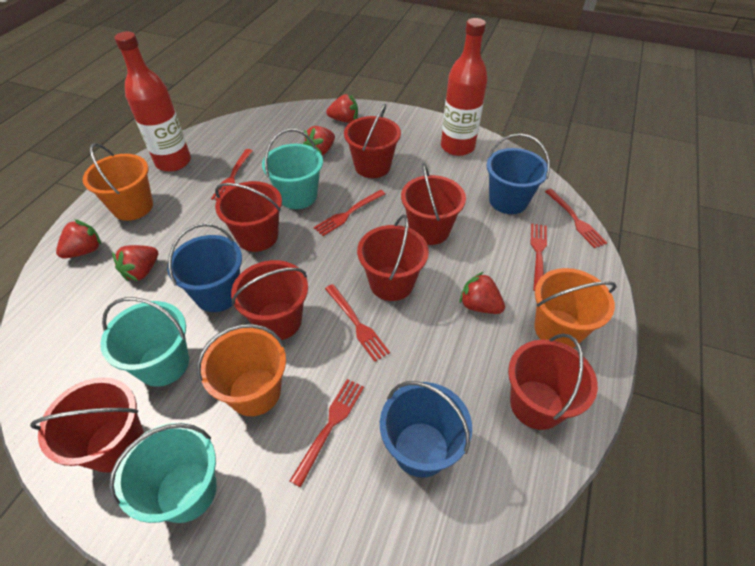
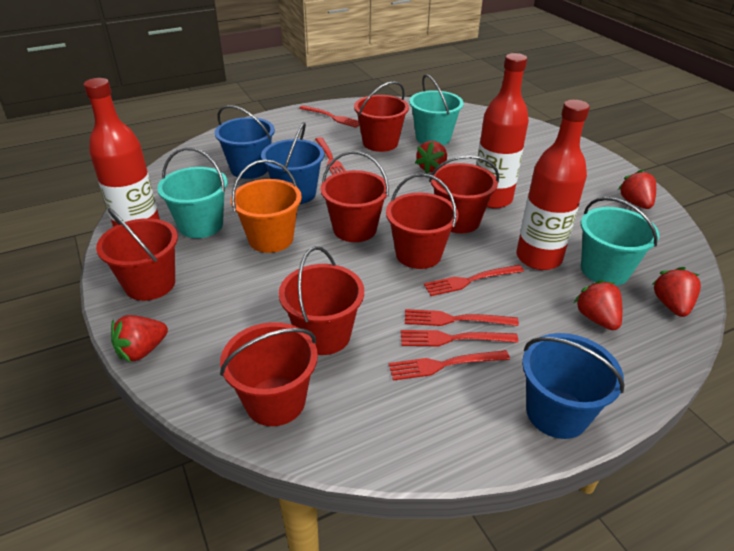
orange bucket: [83,143,153,221] [197,324,286,416] [534,268,617,348] = 3 -> [231,159,302,253] = 1
red bottle: [114,31,191,172] [441,18,488,156] = 2 -> [84,78,160,227] [476,53,529,208] [516,100,590,270] = 3

